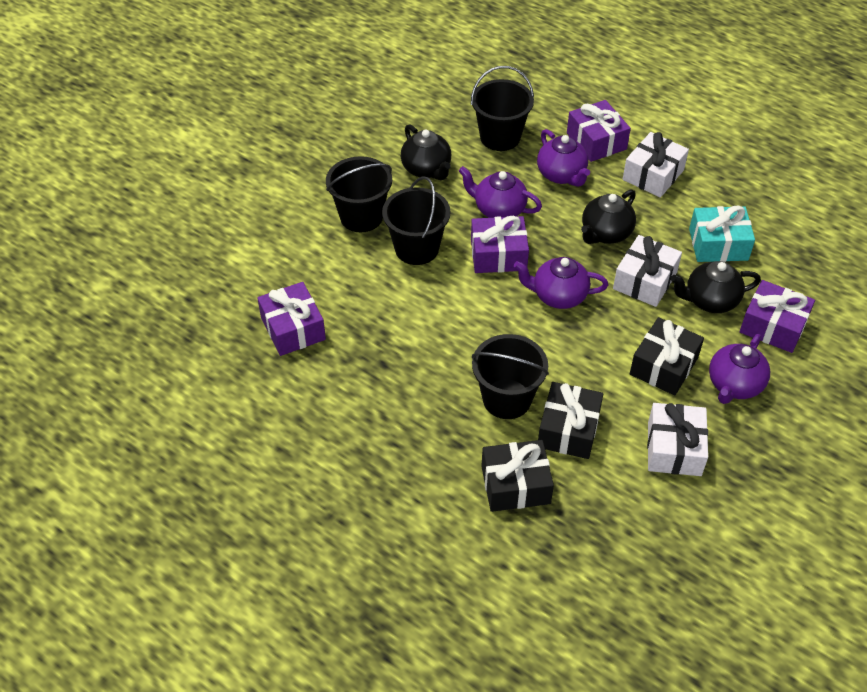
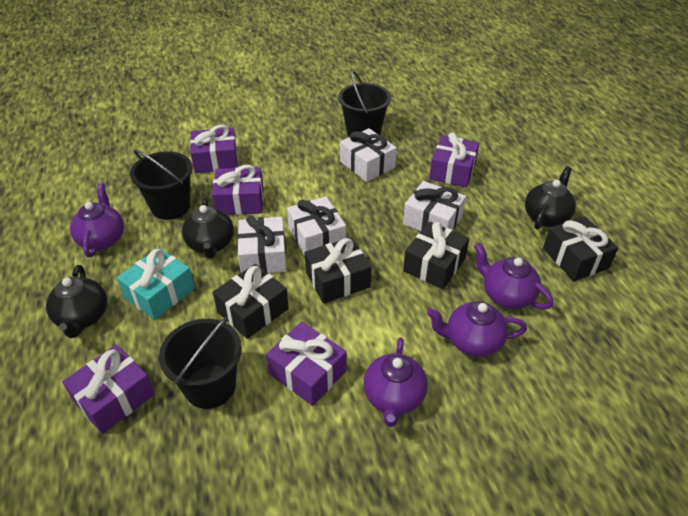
black bucket: [326,156,392,232] [382,176,451,265] [471,66,534,151] [472,334,549,419] = 4 -> [130,149,193,220] [159,317,242,409] [338,71,391,137] = 3
black gift: [481,440,554,512] [538,382,603,459] [630,317,704,395] = 3 -> [213,264,289,339] [305,237,371,303] [403,222,469,289] [543,216,618,281] = 4
purple gift: [257,282,326,356] [471,216,529,273] [567,100,631,162] [739,280,815,353] = 4 -> [62,345,155,434] [190,125,238,173] [212,165,264,215] [266,322,347,406] [429,132,479,187] = 5
white gift: [613,235,682,307] [623,132,689,198] [647,403,708,476] = 3 -> [237,215,287,273] [287,196,346,256] [340,128,397,182] [403,181,466,231] = 4

